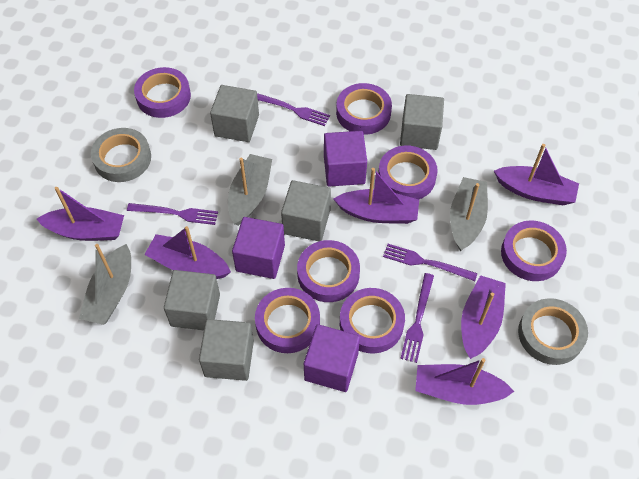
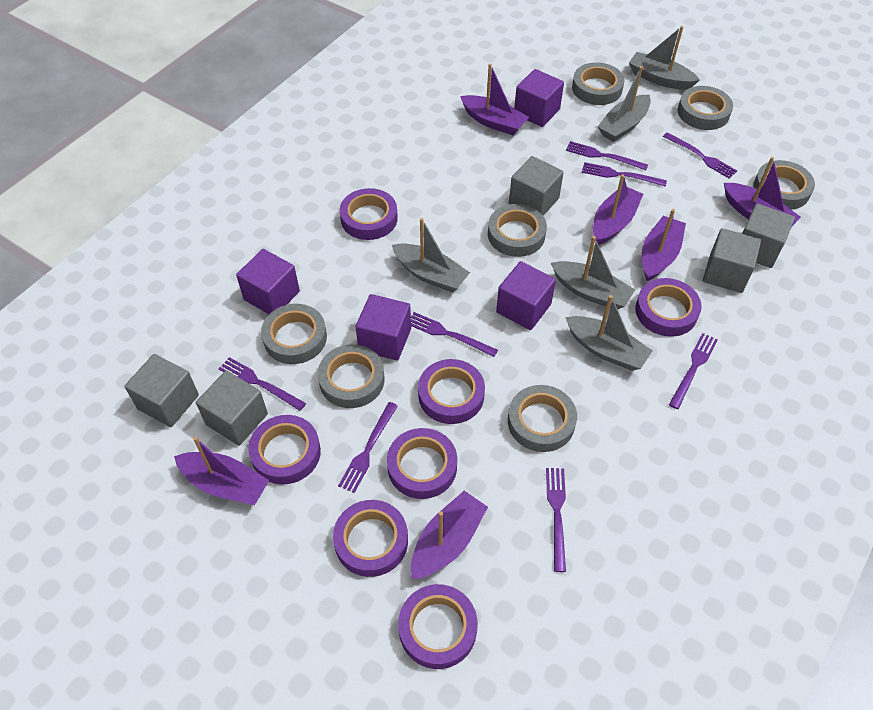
grey boat: [79,244,131,325] [228,154,272,226] [450,177,488,251] = 3 -> [392,218,470,292] [551,236,635,309] [565,295,653,371] [598,66,651,142] [629,26,700,90] = 5
grey tape: [91,128,151,182] [518,298,588,365] = 2 -> [261,304,327,364] [318,344,385,408] [488,204,547,257] [508,385,577,452] [572,62,625,105] [678,86,733,130] [753,160,815,210] = 7
purple cube: [232,217,285,279] [304,324,360,392] [324,131,367,187] = 3 -> [236,249,300,314] [356,294,411,361] [496,261,556,330] [514,69,564,127] = 4
purple fork: [127,203,218,225] [257,93,330,126] [383,244,478,281] [400,273,434,363] = 4 -> [219,357,306,411] [338,402,398,493] [411,312,498,357] [546,468,566,572] [566,141,648,170] [582,162,667,186] [663,132,737,179] [669,333,718,409] = 8

